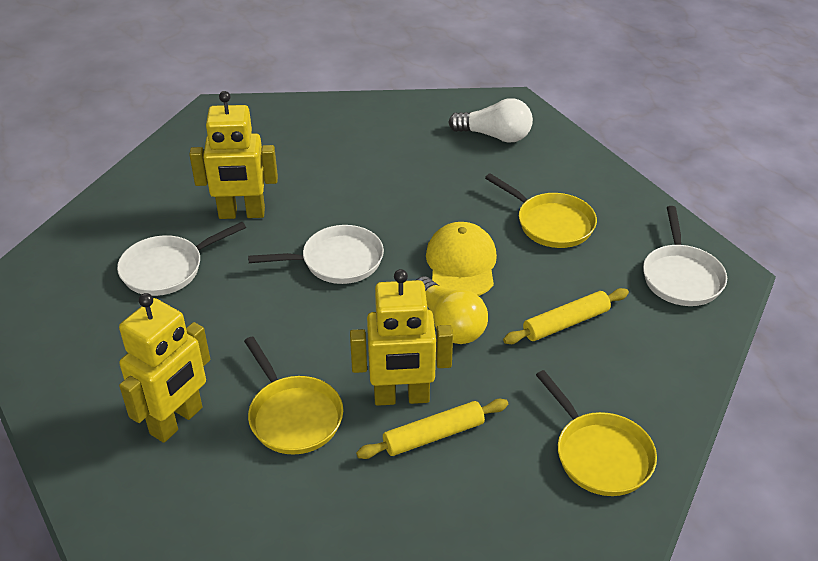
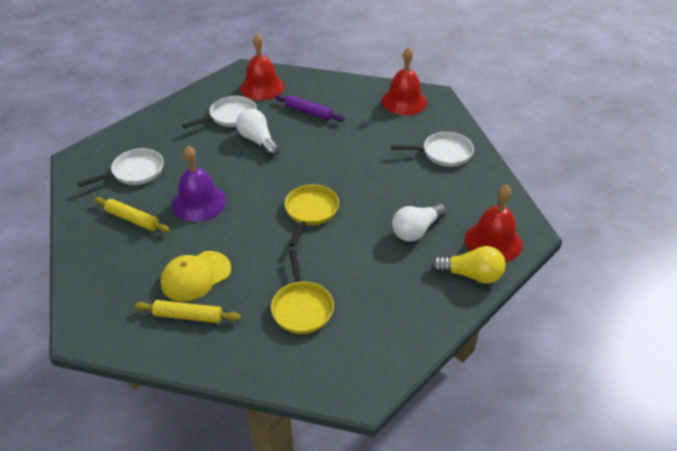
purple bell: none = 0 -> [172,146,226,222] = 1
purple rolling pin: none = 0 -> [275,94,345,122] = 1
red bell: none = 0 -> [240,34,284,100] [381,47,427,115] [465,184,522,262] = 3
white light bulb: [448,98,533,143] = 1 -> [236,109,279,156] [392,203,447,241] = 2
yellow pan: [244,336,343,455] [485,173,597,248] [536,370,657,496] = 3 -> [271,249,334,334] [285,185,339,247] = 2
yellow robot: [119,293,210,443] [189,91,278,219] [350,269,453,406] = 3 -> none = 0

